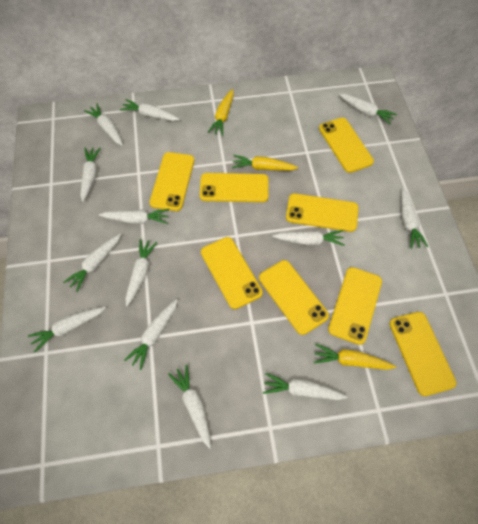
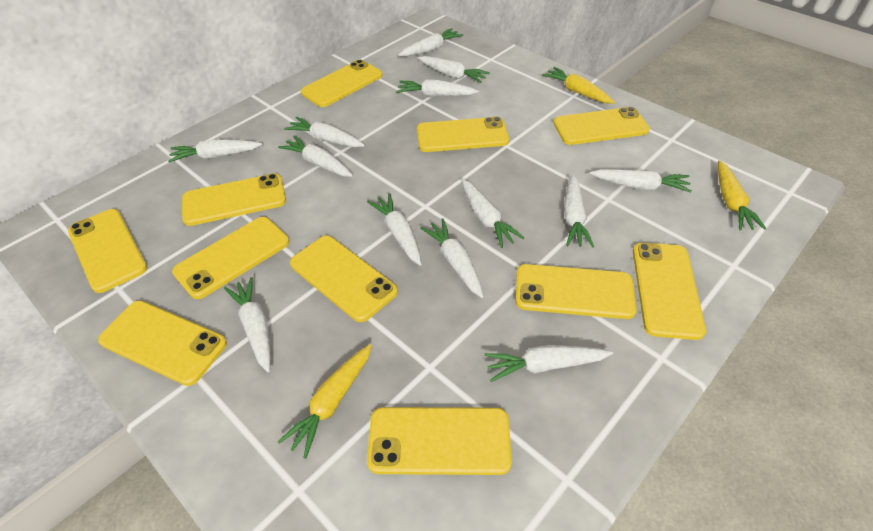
yellow phone: [150,152,194,211] [200,173,269,202] [201,237,263,309] [259,260,329,335] [286,193,359,232] [319,118,374,173] [328,267,382,345] [389,312,456,396] = 8 -> [68,209,147,293] [98,301,227,386] [172,217,289,299] [182,174,286,226] [290,236,398,322] [301,60,383,107] [367,407,512,475] [417,117,509,152] [515,264,637,319] [553,107,650,145] [633,243,706,340] = 11

